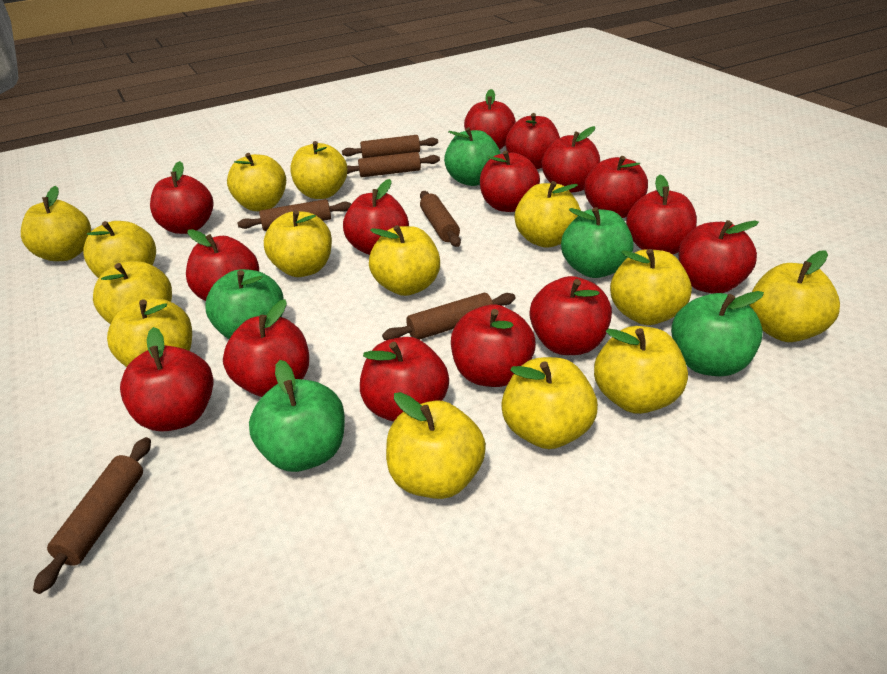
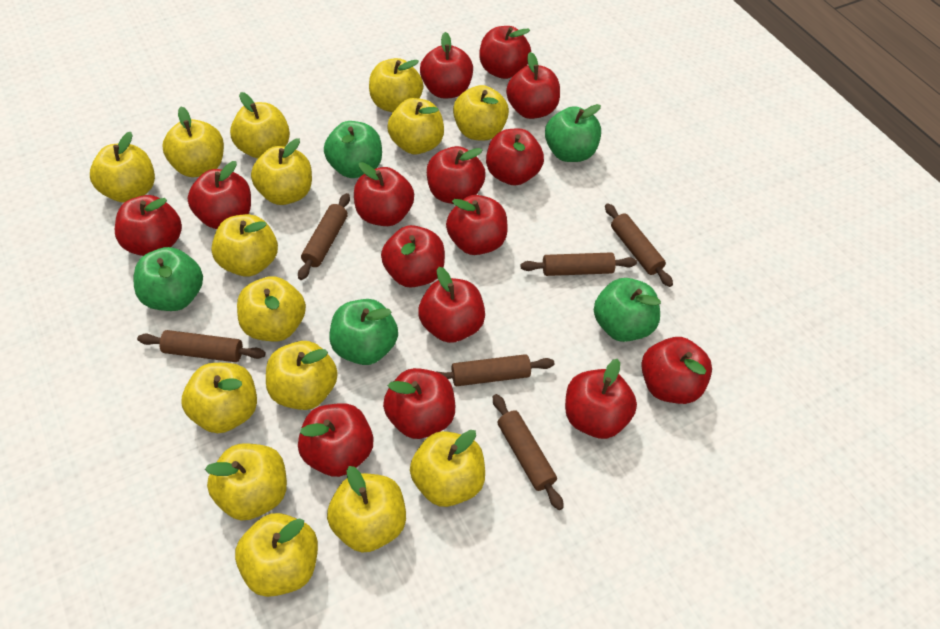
yellow apple: [21,186,91,261] [83,221,156,278] [93,261,172,324] [107,298,192,367] [227,153,286,211] [264,210,332,277] [290,141,347,199] [369,225,440,296] [386,392,486,499] [501,357,598,449] [514,181,581,248] [594,326,688,414] [610,249,692,325] [749,250,840,342] = 14 -> [90,132,155,203] [162,106,224,177] [181,363,257,433] [205,443,287,521] [211,214,278,277] [230,92,290,159] [235,513,318,597] [237,276,306,342] [251,139,312,205] [266,341,338,410] [327,466,406,552] [369,58,423,112] [387,98,444,154] [410,430,485,507] [453,85,509,141] = 15

